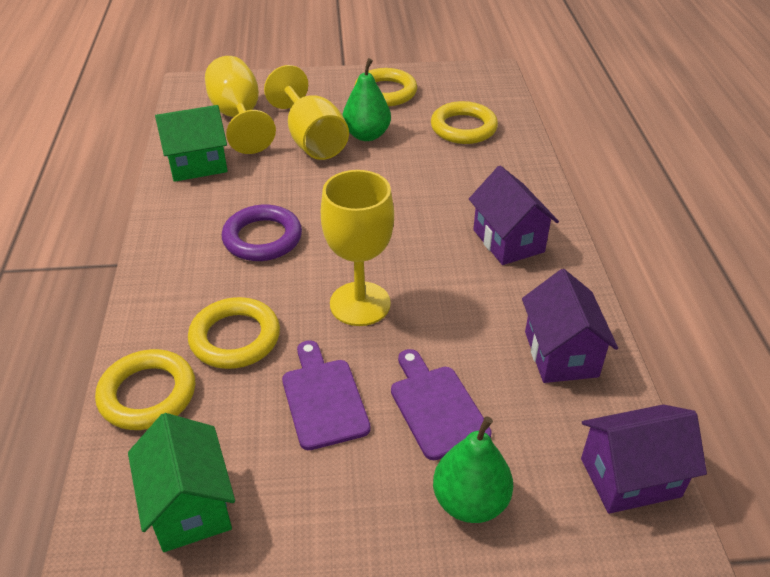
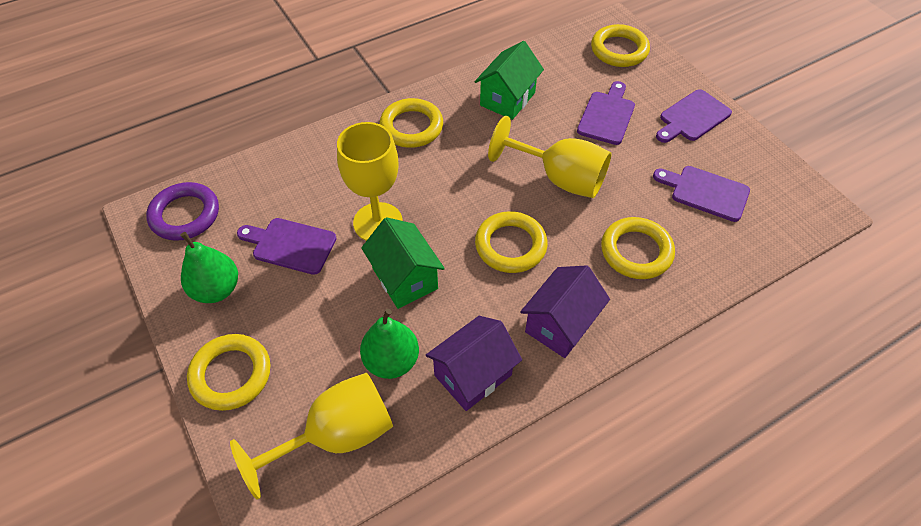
purple cutting board: [282,340,371,450] [391,349,492,460] = 2 -> [237,218,337,275] [577,81,635,145] [653,166,750,222] [656,89,732,143] = 4
purple house: [469,166,559,265] [522,269,618,383] [581,405,707,514] = 3 -> [426,316,522,411] [520,265,610,358] = 2
yellow ring: [95,349,195,430] [188,297,280,369] [355,68,417,106] [431,101,498,144] = 4 -> [187,334,271,411] [380,98,443,148] [475,211,548,273] [591,24,650,67] [601,217,675,279] = 5

